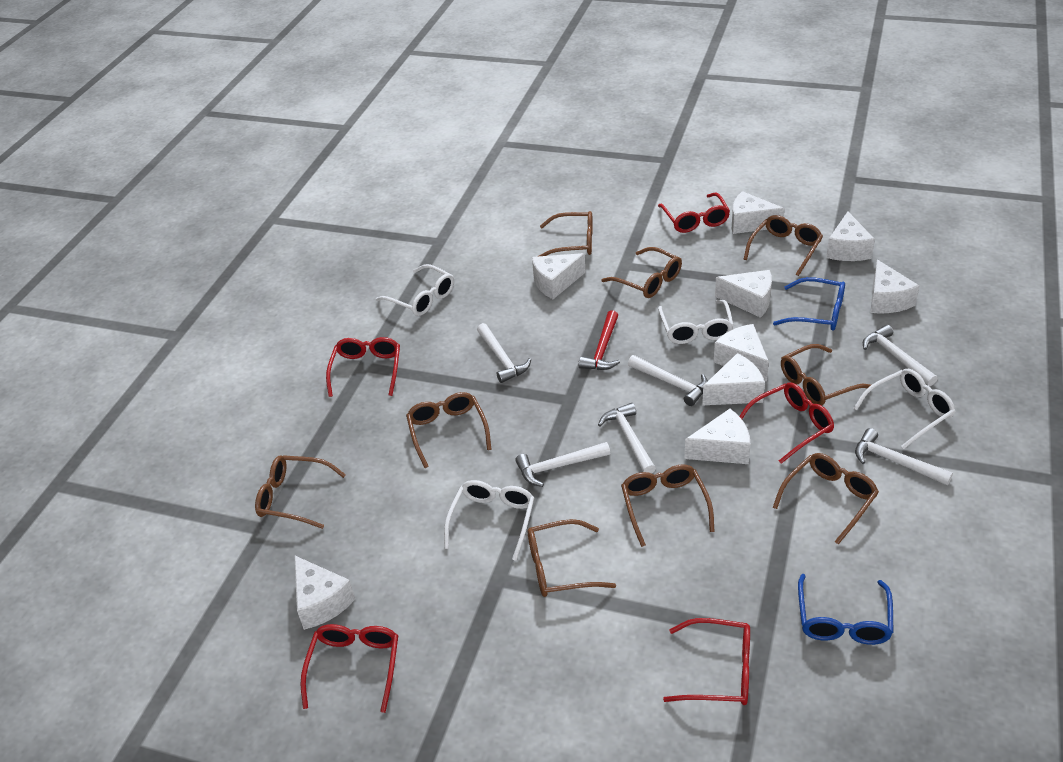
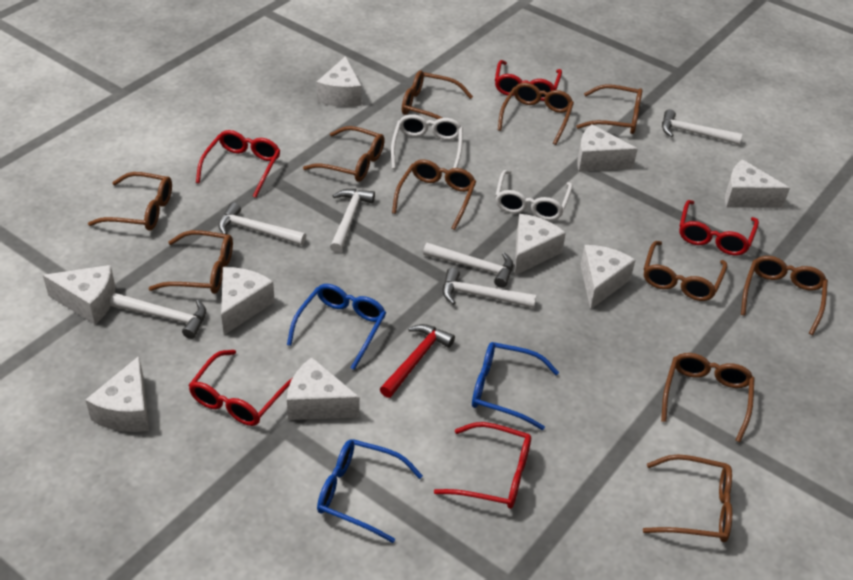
blue glasses: [773,277,845,331] [798,574,894,645] = 2 -> [287,284,386,370] [317,439,423,543] [472,342,559,430] = 3
brown glasses: [255,455,346,529] [406,392,492,468] [528,519,616,597] [537,211,593,257] [601,247,682,298] [621,464,715,547] [744,215,823,276] [773,453,879,544] [781,344,871,406] = 9 -> [88,172,172,231] [148,230,233,294] [303,126,385,182] [392,159,476,230] [402,70,473,119] [498,82,574,145] [576,84,642,134] [643,454,732,542] [644,241,727,301] [661,353,755,442] [741,256,828,335] = 11
white glasses: [376,264,454,316] [444,480,535,561] [658,300,734,344] [853,368,956,449] = 4 -> [391,114,463,169] [495,170,573,221] = 2

